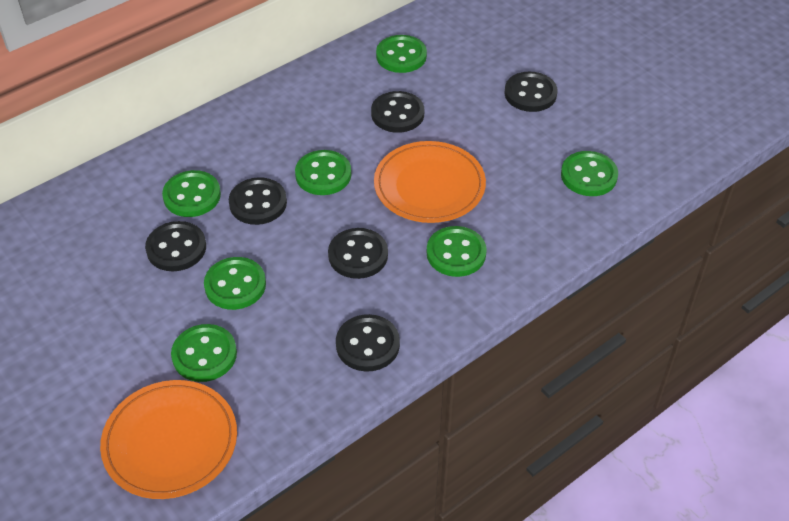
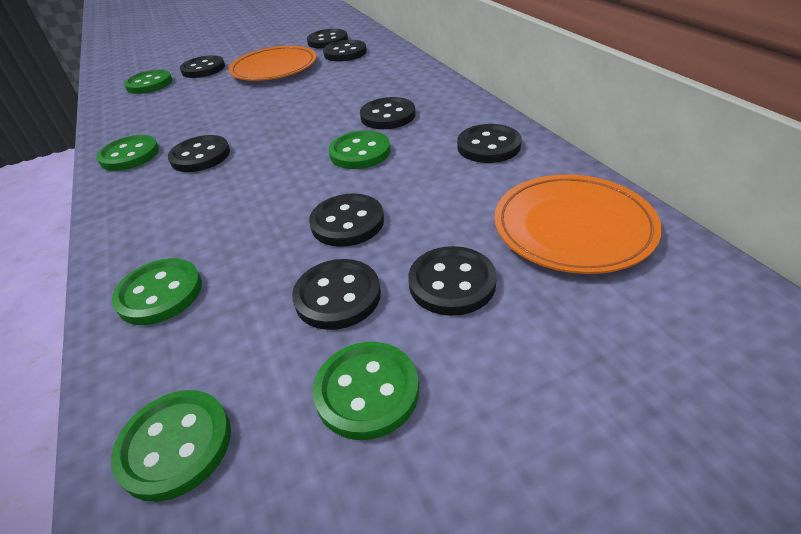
black button: [145,221,206,271] [229,177,287,225] [328,228,388,279] [336,314,400,372] [371,91,424,133] [505,72,557,112] = 6 -> [168,135,230,172] [180,55,225,78] [292,259,381,330] [307,29,348,49] [309,193,384,247] [323,40,367,61] [360,97,415,129] [408,246,497,316] [457,124,522,163] = 9
green button: [162,170,221,217] [171,324,237,382] [204,257,266,310] [295,150,351,195] [376,35,427,73] [427,226,487,277] [561,151,618,196] = 7 -> [96,135,159,171] [111,390,231,502] [112,258,202,325] [124,70,173,94] [313,342,419,440] [329,131,391,169] = 6

